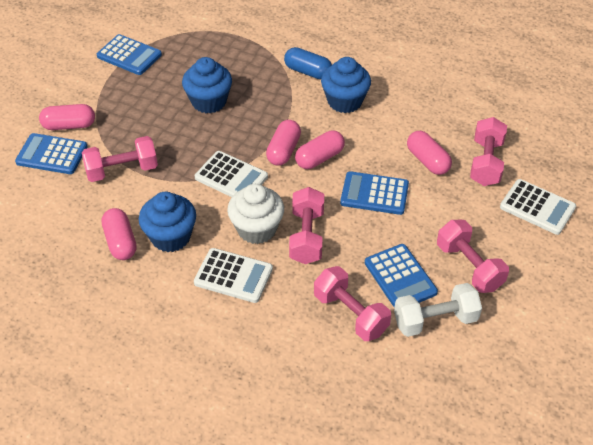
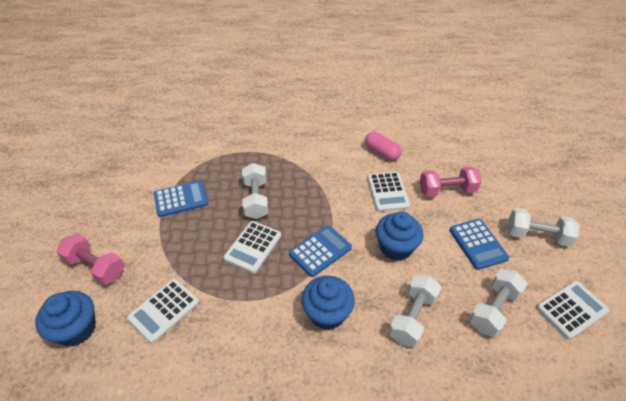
blue calculator: [15,133,88,174] [97,34,162,75] [340,171,409,215] [365,244,438,308] = 4 -> [154,180,208,217] [289,225,352,277] [449,219,509,270] = 3
blue capsule: [284,47,332,80] = 1 -> none = 0
pink capsule: [39,104,95,130] [102,208,137,260] [266,120,301,166] [295,130,345,169] [407,131,452,175] = 5 -> [365,132,402,161] = 1
pink dumbbell: [82,136,158,182] [289,187,324,264] [314,266,391,341] [437,220,509,293] [470,117,507,186] = 5 -> [57,233,124,286] [420,166,481,197] = 2
white calculator: [194,248,273,303] [195,151,268,197] [500,179,576,235] = 3 -> [127,279,199,344] [223,221,281,274] [367,172,410,212] [536,281,609,340] = 4
white cupcake: [227,184,284,244] = 1 -> none = 0
white dumbbell: [394,283,482,337] = 1 -> [242,163,269,219] [389,275,441,347] [469,269,527,337] [508,208,580,247] = 4

